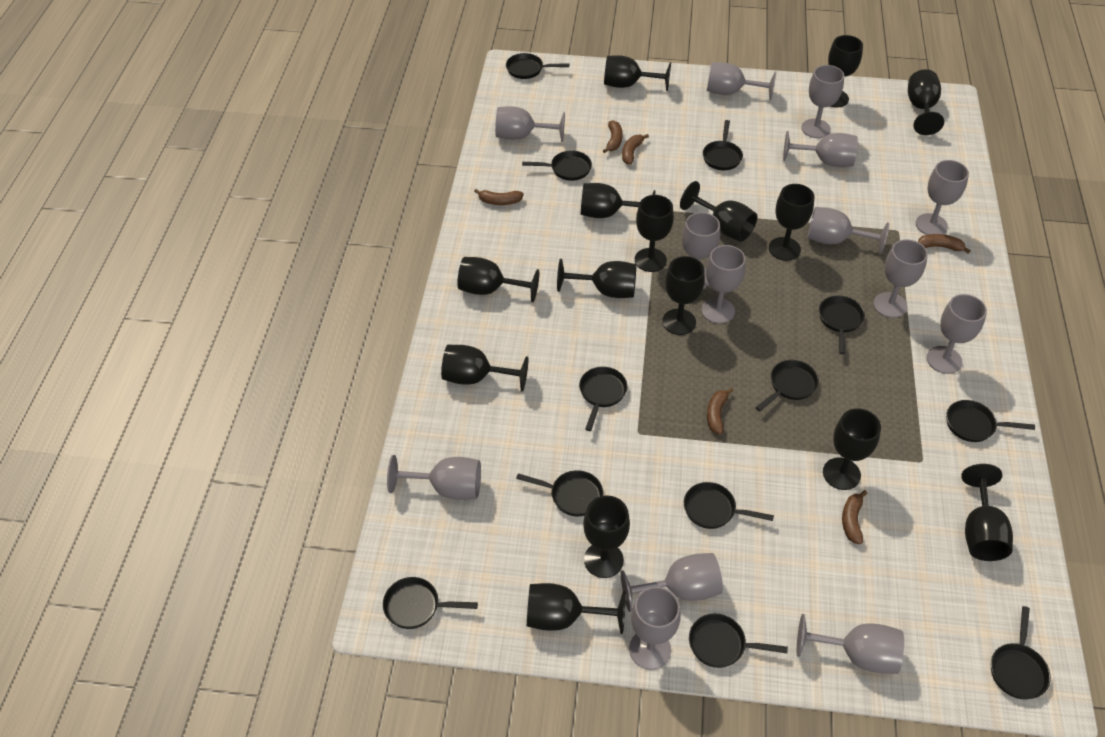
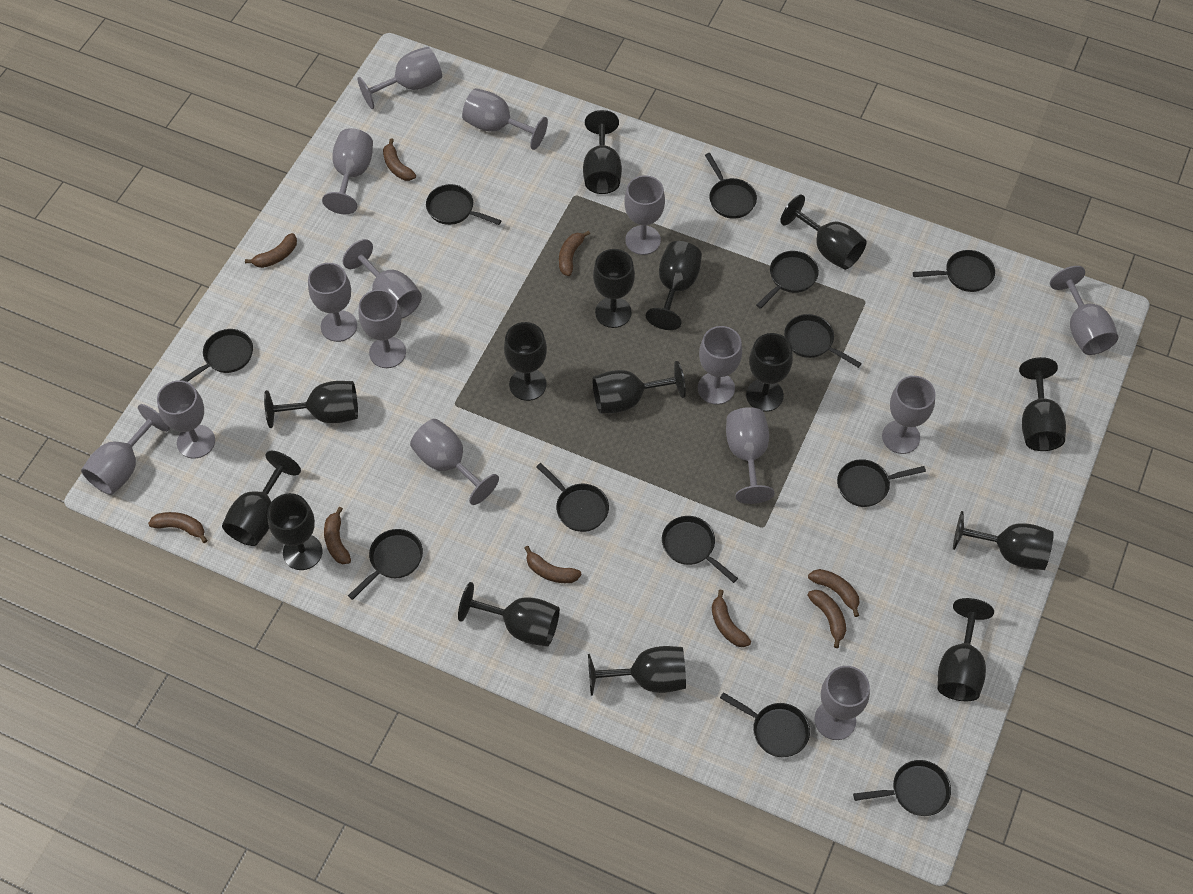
brown banana: [474,189,524,205] [603,120,623,153] [622,134,649,165] [707,388,733,434] [842,490,868,544] [918,234,971,254] = 6 -> [148,512,207,543] [245,233,297,268] [324,507,351,564] [383,138,416,181] [524,546,582,583] [559,231,590,276] [712,590,751,647] [807,590,846,648] [808,569,860,617] = 9
grey goblet: [387,455,481,500] [495,106,565,142] [621,553,723,612] [629,586,681,670] [682,212,720,289] [701,245,746,324] [707,62,776,100] [783,131,858,167] [797,614,904,674] [801,65,844,138] [807,207,889,254] [873,239,928,318] [916,160,969,235] [927,294,987,374] = 14 -> [81,404,170,495] [157,380,215,459] [308,263,357,342] [322,128,373,214] [343,239,422,318] [357,47,442,109] [359,289,406,368] [410,419,499,505] [462,88,548,150] [624,175,665,255] [698,326,742,405] [726,407,775,504] [814,666,870,740] [882,376,936,454] [1050,266,1118,355] = 15

